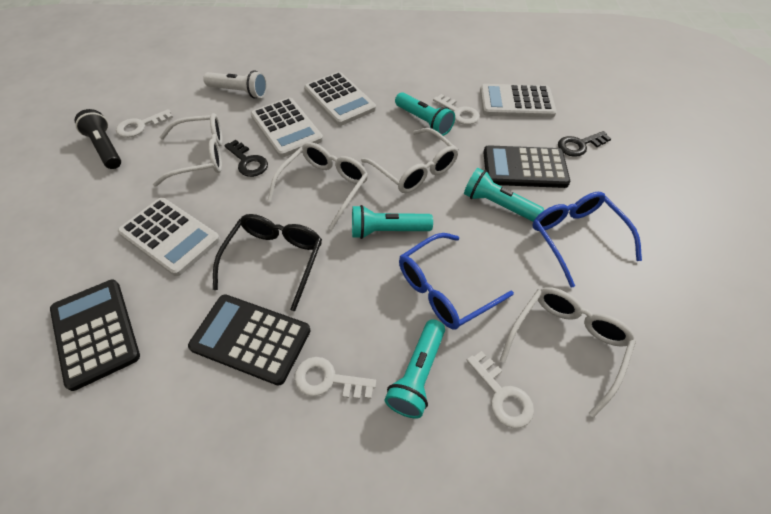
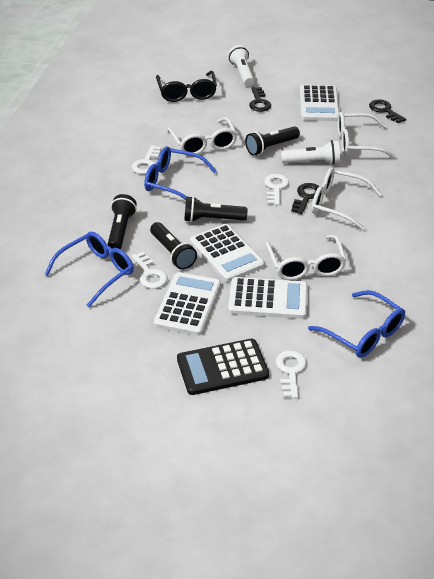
black calculator: [50,280,140,391] [188,294,311,386] [483,145,570,188] = 3 -> [177,339,269,395] = 1
black flashlight: [74,109,121,169] = 1 -> [108,194,137,249] [150,222,197,270] [184,196,248,222] [245,126,300,156] = 4
black key: [224,140,268,177] [558,131,611,157] = 2 -> [249,87,271,112] [291,183,320,214] [369,100,406,123] = 3
blue glasses: [399,233,514,330] [532,192,642,288] = 2 -> [44,232,134,307] [144,146,217,200] [308,290,405,358] = 3
turquoise flashlight: [352,205,433,239] [384,319,445,419] [395,92,455,136] [464,168,544,222] = 4 -> none = 0
white flashlight: [203,70,267,98] = 1 -> [228,45,254,86] [281,140,340,164] = 2

